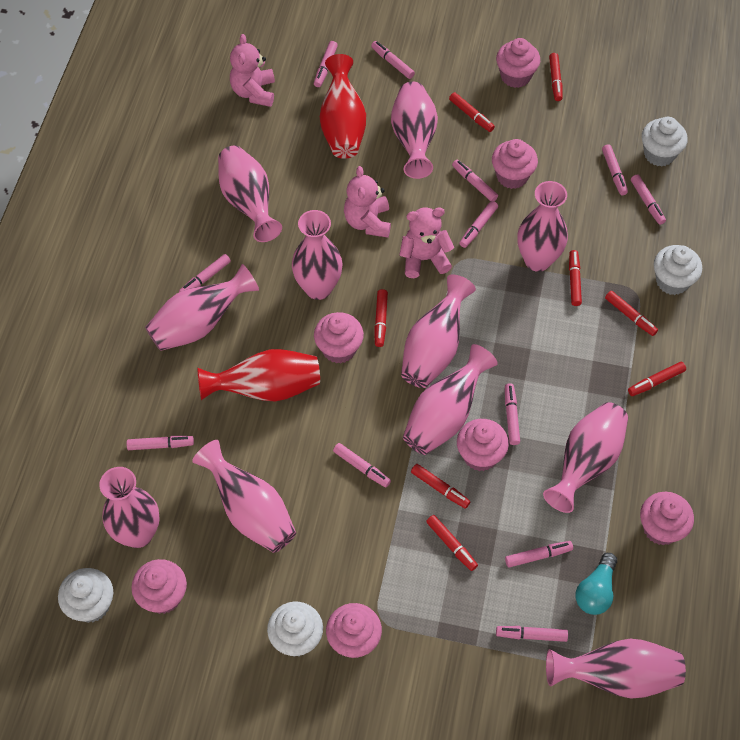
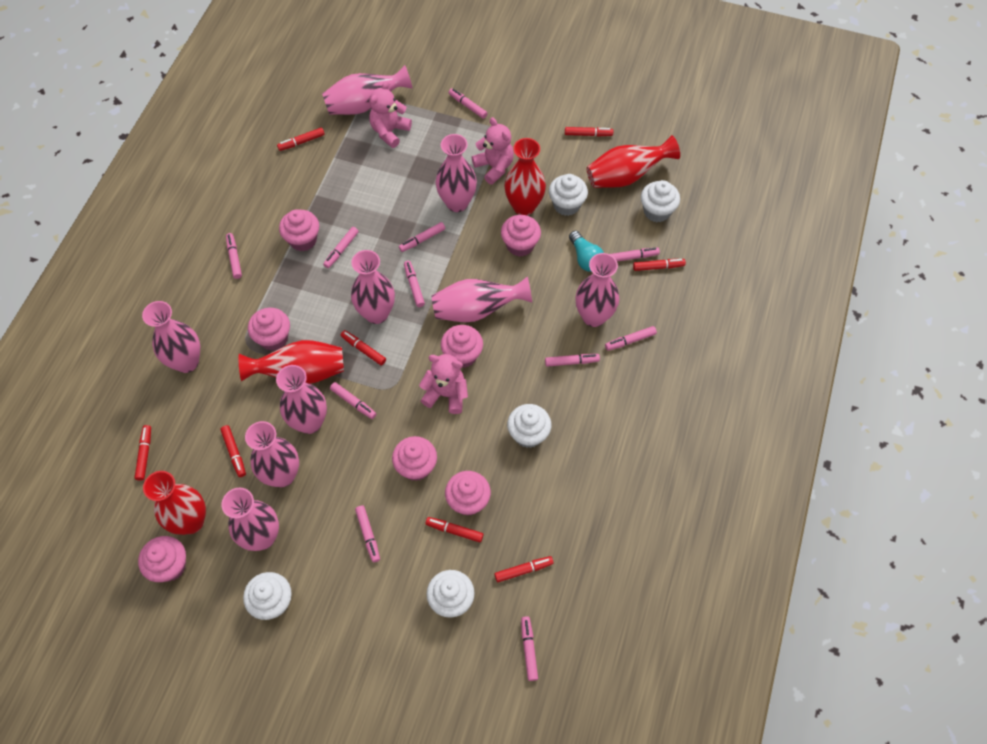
pink marker: [126,436,194,450] [179,254,231,292] [314,41,338,87] [333,443,391,487] [371,41,415,79] [452,160,498,201] [459,201,498,248] [496,626,568,642] [505,383,520,445] [505,541,573,568] [602,144,628,195] [631,175,666,225] = 12 -> [226,233,242,279] [323,227,359,268] [330,382,376,419] [355,506,380,562] [399,222,445,252] [404,261,425,307] [449,88,488,119] [521,616,538,681] [545,354,600,367] [605,326,657,351] [610,247,660,262] = 11
pink vase: [99,467,160,548] [145,264,259,351] [192,440,296,553] [218,145,282,242] [292,210,342,300] [391,81,438,179] [401,275,476,388] [403,344,498,455] [518,181,568,272] [543,402,628,513] [546,639,686,699] = 11 -> [142,301,200,373] [222,488,279,551] [245,421,299,487] [276,365,327,434] [322,65,412,115] [351,250,395,324] [432,276,532,322] [436,134,477,212] [576,253,619,327] = 9
red vase: [197,349,320,401] [320,54,366,159] = 2 -> [143,471,206,535] [239,340,344,384] [505,138,546,216] [587,135,680,188] = 4
white cupcake: [58,568,113,623] [267,602,323,657] [642,117,688,167] [654,245,702,295] = 4 -> [243,572,292,620] [427,570,475,618] [507,404,551,448] [549,174,588,216] [641,180,680,222] = 5

